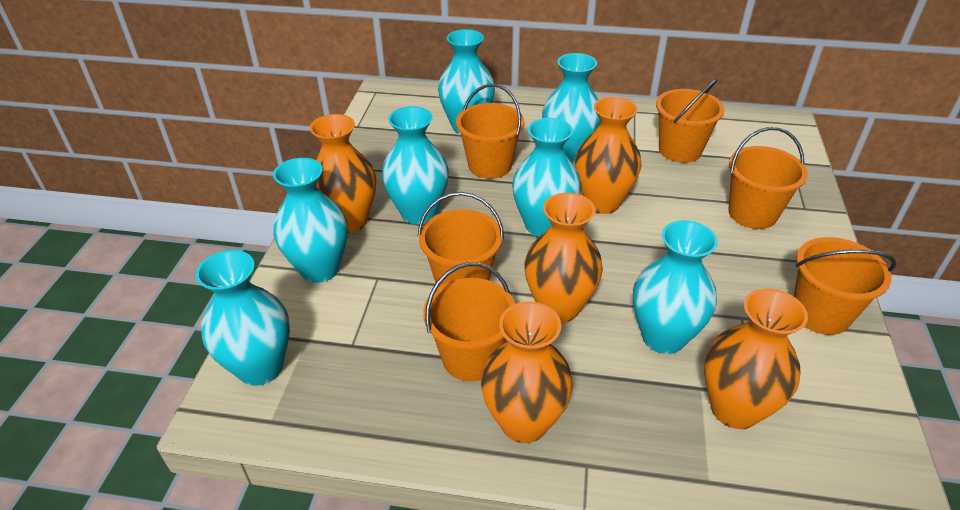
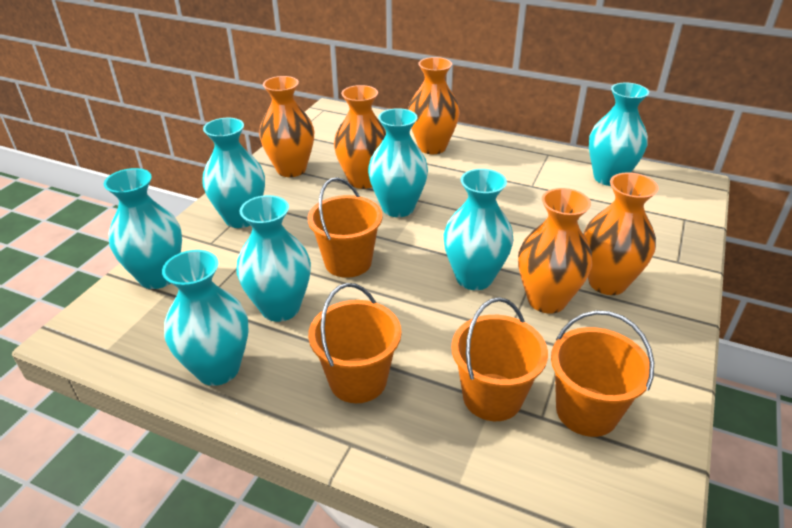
orange bucket: [418,192,504,287] [423,262,515,382] [456,84,524,179] [656,79,725,163] [728,127,808,229] [794,237,896,335] = 6 -> [308,177,383,278] [308,283,401,403] [451,297,548,421] [551,310,654,437] = 4

